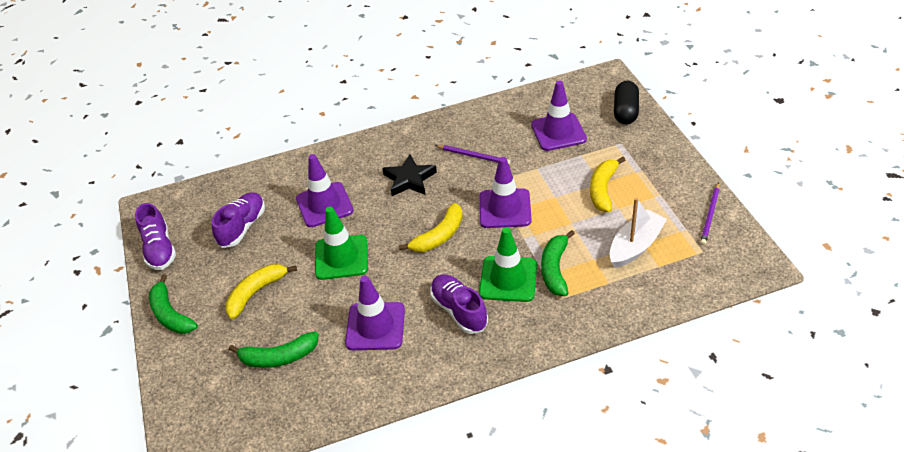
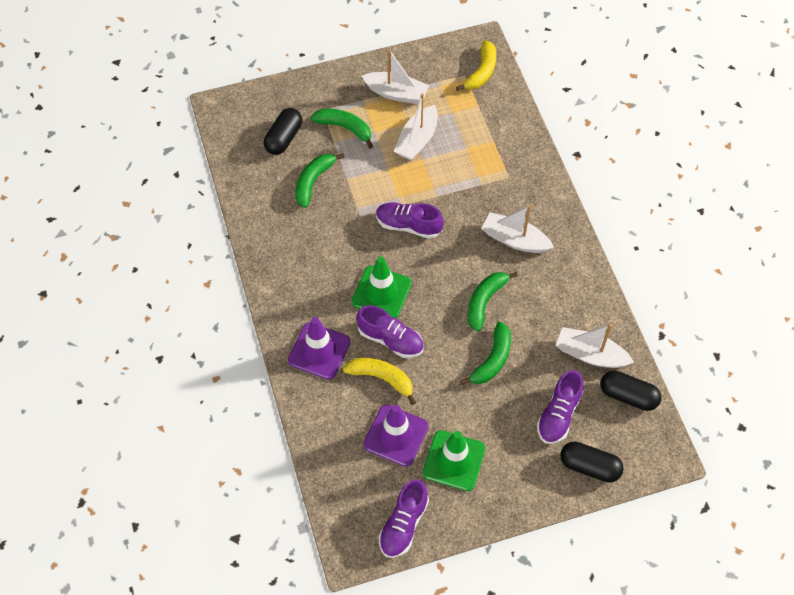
black capsule: [614,81,639,124] = 1 -> [264,108,302,155] [560,442,624,482] [600,371,661,411] = 3
black star: [382,155,437,196] = 1 -> none = 0
green banana: [149,274,198,334] [229,332,319,368] [541,230,575,296] = 3 -> [295,153,344,208] [311,109,373,149] [460,322,511,385] [468,272,518,331] = 4
purple pencil: [435,145,510,165] [700,182,719,245] = 2 -> none = 0
purple shoe: [135,203,176,270] [212,192,265,248] [430,274,488,334] = 3 -> [357,305,424,358] [376,203,444,239] [379,479,429,558] [537,370,584,444] = 4
purple traffic cone: [296,154,354,227] [345,276,405,350] [480,157,531,228] [531,81,587,151] = 4 -> [288,317,350,380] [363,405,429,467] = 2
white boat: [610,198,667,268] = 1 -> [361,49,429,104] [394,93,438,161] [481,205,554,253] [556,324,634,368] = 4
yellow banana: [225,264,297,320] [399,203,463,252] [590,157,625,212] = 3 -> [343,358,416,405] [456,40,496,91] = 2

